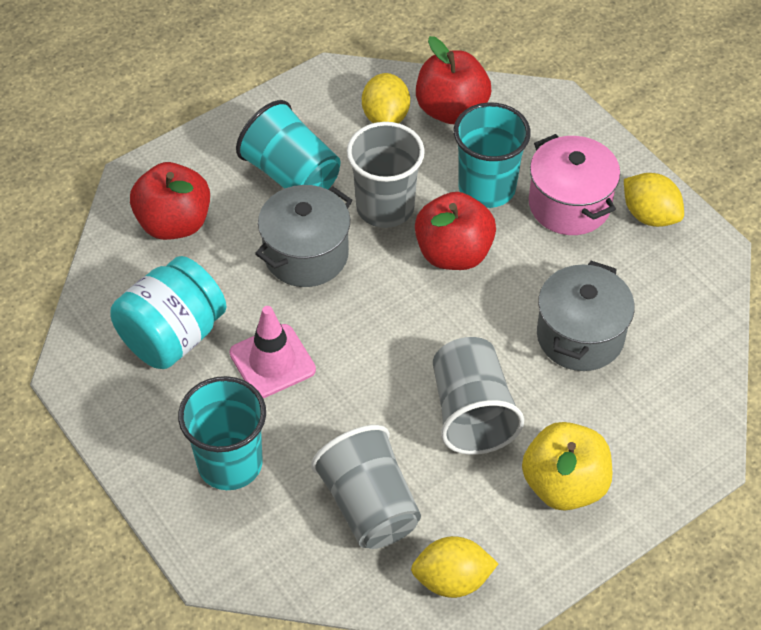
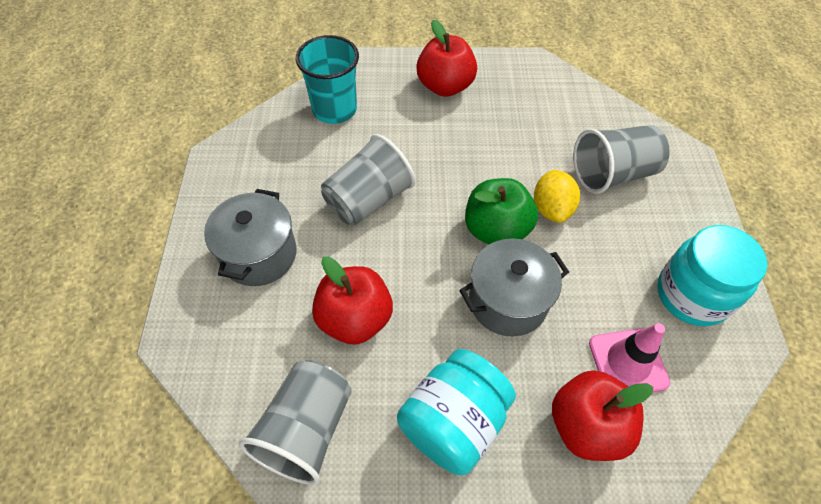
green apple: none = 0 -> [465,178,538,245] = 1
pink pot: [529,134,620,235] = 1 -> none = 0
turquoise cup: [178,376,266,490] [236,100,341,189] [454,102,531,208] = 3 -> [296,35,359,124] = 1
turquoise jar: [110,256,227,369] = 1 -> [397,349,516,475] [657,225,767,327] = 2
yellow apple: [522,422,612,511] = 1 -> none = 0
yellow lemon: [362,73,410,123] [411,536,498,598] [624,173,684,227] = 3 -> [534,170,580,223] = 1

